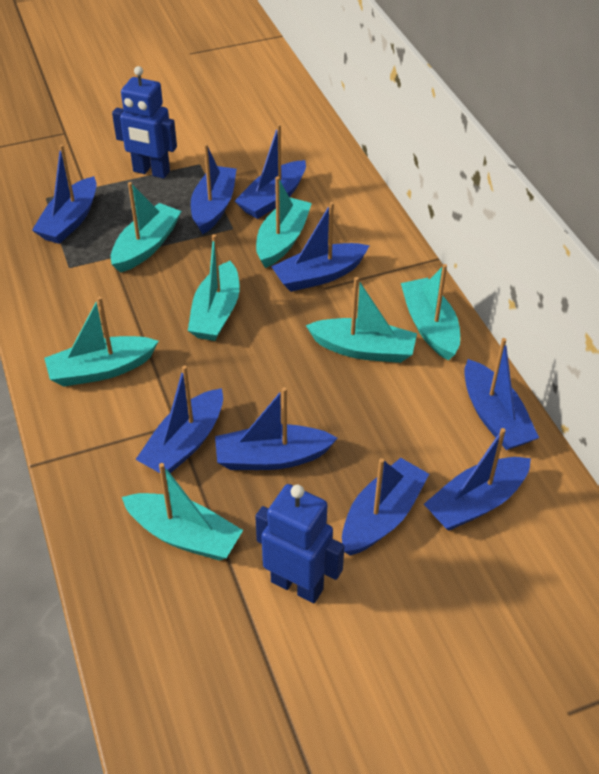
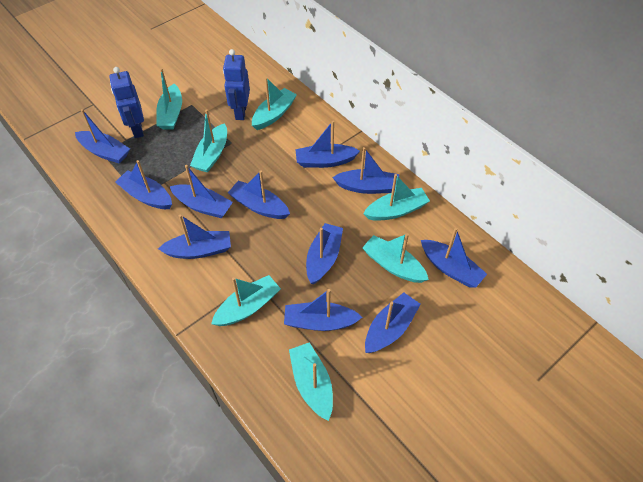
blue boat: [32,144,97,244] [135,365,223,473] [191,144,237,235] [215,387,338,470] [235,124,306,219] [271,202,370,292] [342,458,429,555] [424,428,531,531] [464,338,539,450] = 9 -> [75,109,130,164] [115,160,172,209] [158,215,231,259] [170,165,233,218] [228,170,290,219] [284,289,362,331] [295,121,360,168] [306,223,343,285] [332,147,399,194] [365,292,421,353] [421,228,487,287] = 11

